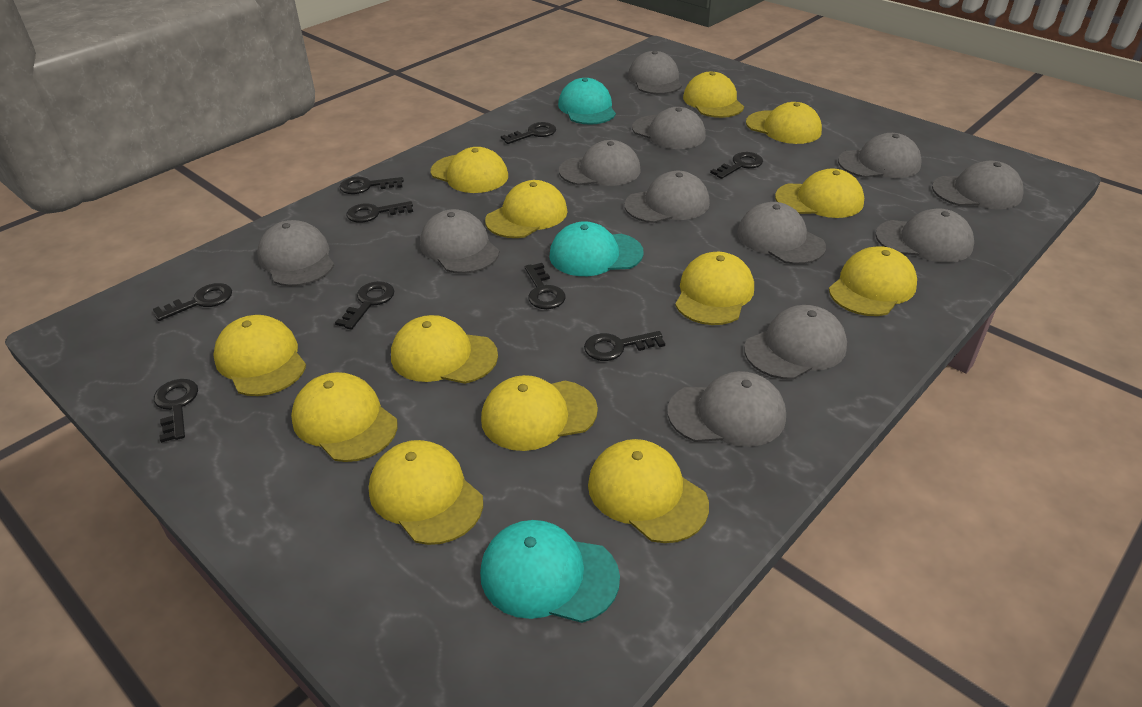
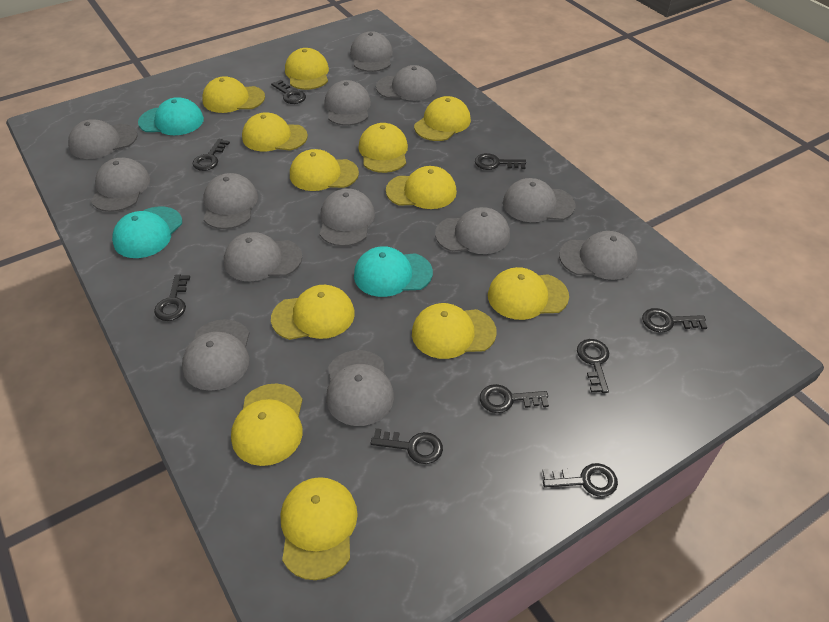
grey cap: [257,220,334,286] [420,209,499,274] [559,140,641,186] [625,171,710,223] [628,51,682,94] [632,107,706,149] [668,371,786,447] [737,202,826,264] [744,305,847,380] [838,133,922,178] [875,208,974,263] [932,161,1024,209] = 12 -> [68,119,137,159] [91,158,150,212] [182,319,249,391] [203,173,258,229] [224,232,302,281] [320,188,375,246] [324,80,371,126] [326,350,394,426] [350,31,393,72] [376,65,437,101] [435,207,510,254] [503,178,576,222] [559,231,638,280] = 13
yellow cap: [213,315,306,396] [291,372,397,462] [369,440,483,545] [391,315,498,384] [431,147,508,193] [481,375,598,451] [485,180,568,238] [588,439,709,543] [675,252,754,325] [683,72,744,118] [746,102,822,144] [775,168,864,218] [829,246,917,316] = 13 -> [202,76,265,113] [231,383,303,466] [242,112,308,151] [271,285,355,340] [281,477,358,580] [285,48,329,90] [290,149,359,191] [358,123,408,173] [386,166,457,209] [412,303,497,359] [414,96,471,141] [488,267,569,320] = 12

